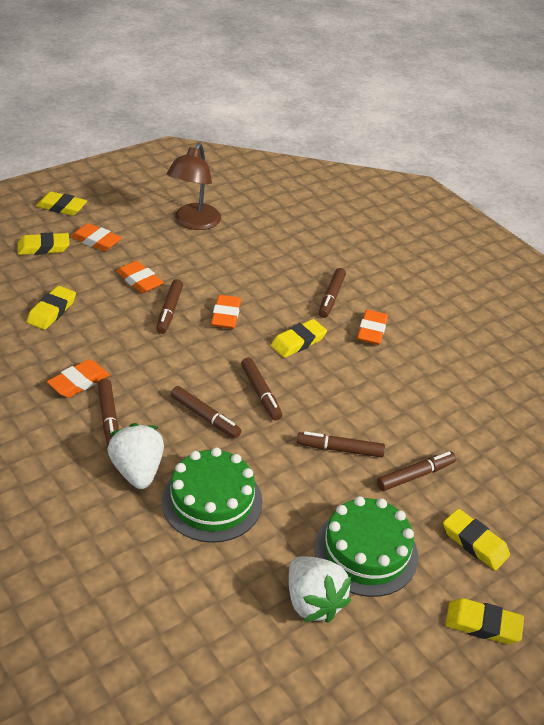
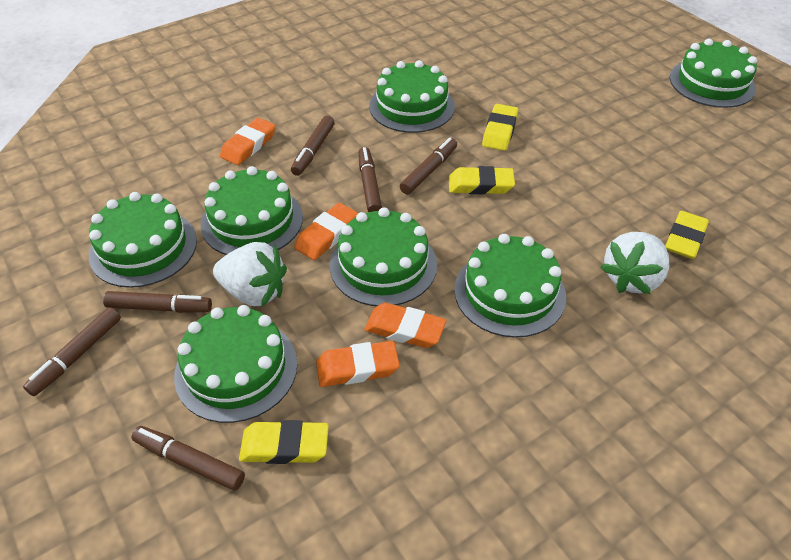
brown lamp: [167,143,221,230] = 1 -> none = 0
brown marker: [98,378,119,445] [156,279,183,334] [171,386,242,438] [241,357,282,420] [297,431,385,457] [319,268,346,318] [377,451,456,491] = 7 -> [23,307,121,396] [103,291,212,313] [132,426,245,491] [291,116,335,176] [358,147,382,212] [400,138,457,194] = 6
green cake: [162,447,262,543] [314,496,418,597] = 2 -> [89,192,197,288] [174,305,297,423] [201,166,303,255] [330,208,437,306] [369,60,455,133] [454,234,566,338] [670,39,757,108] = 7
orange eraser: [47,359,110,398] [71,223,122,251] [116,261,164,293] [211,295,241,329] [357,310,388,345] = 5 -> [220,118,276,165] [294,203,358,260] [316,341,400,387] [364,303,446,348] = 4
yellow eraser: [18,232,69,255] [27,286,76,330] [36,191,87,216] [271,319,327,358] [443,509,510,570] [446,598,524,644] = 6 -> [239,420,329,464] [449,166,515,194] [482,104,518,151] [665,211,709,259] = 4

